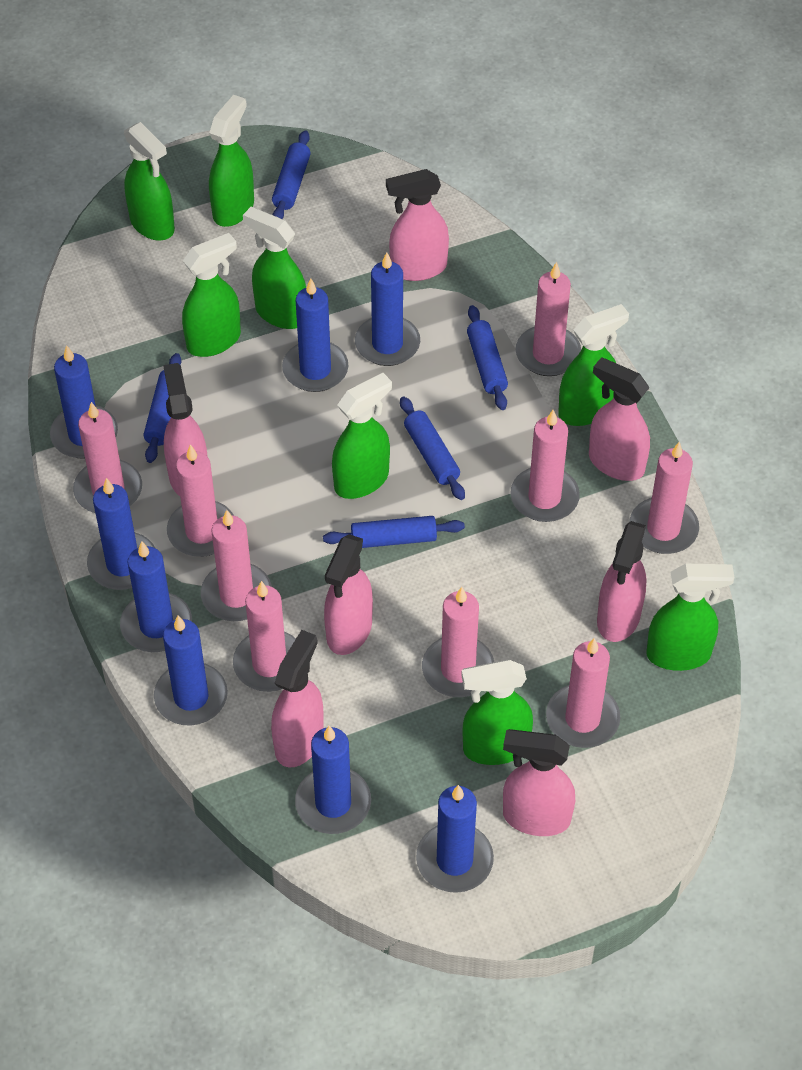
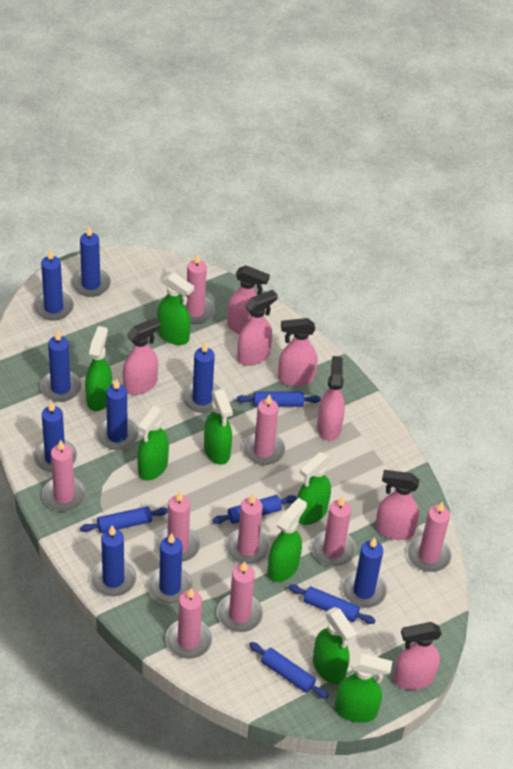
blue candle: [50,345,118,459] [87,478,156,590] [120,541,192,652] [154,616,228,725] [282,278,348,392] [295,726,371,834] [355,252,420,366] [416,785,494,893] = 8 -> [33,401,77,473] [34,250,74,321] [40,330,82,402] [71,226,111,297] [90,525,137,597] [96,379,139,450] [147,533,193,604] [182,342,220,413] [342,537,387,608] = 9

